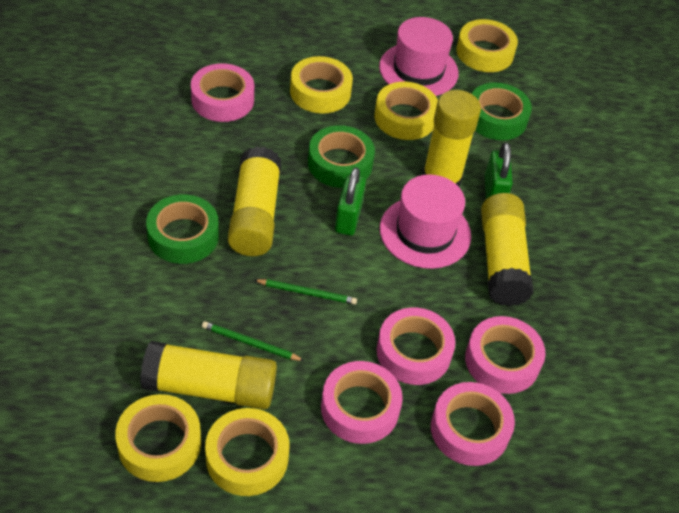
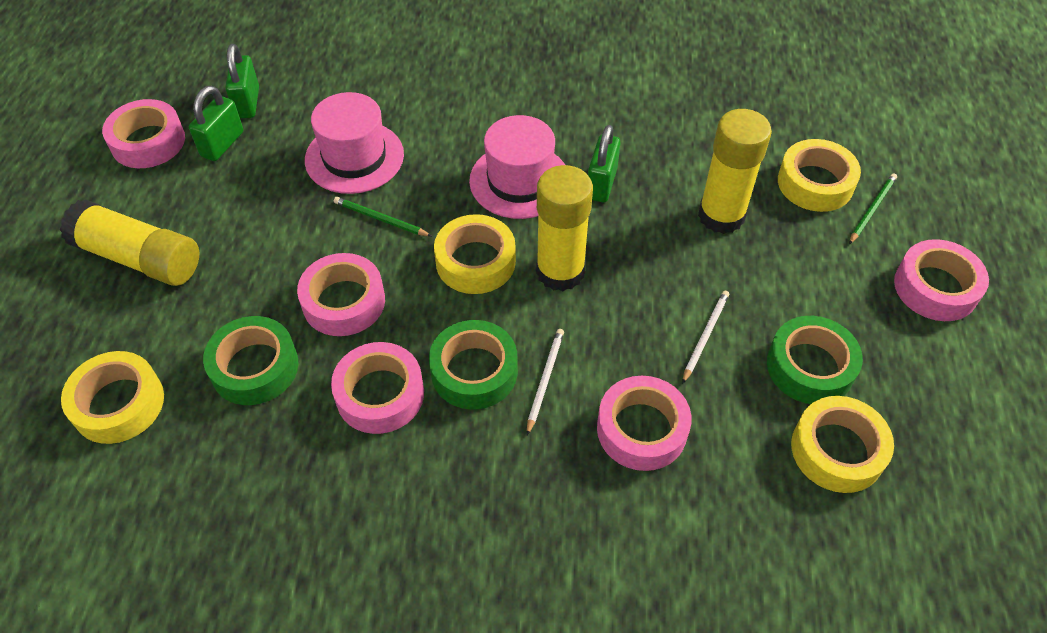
green padlock: [335,167,366,236] [485,142,513,199] = 2 -> [189,86,243,161] [225,44,259,118] [588,125,621,202] = 3
white pencil: none = 0 -> [527,329,564,435] [682,291,729,384] = 2
yellow glue stick: [140,341,277,409] [228,146,282,256] [422,90,481,187] [481,193,534,306] = 4 -> [60,199,199,286] [536,165,593,291] [698,109,772,234] = 3
yellow tape: [115,394,201,482] [205,408,290,496] [290,56,353,114] [374,82,438,140] [456,19,518,72] = 5 -> [61,351,164,444] [434,214,516,294] [778,139,861,212] [791,396,894,493] = 4

